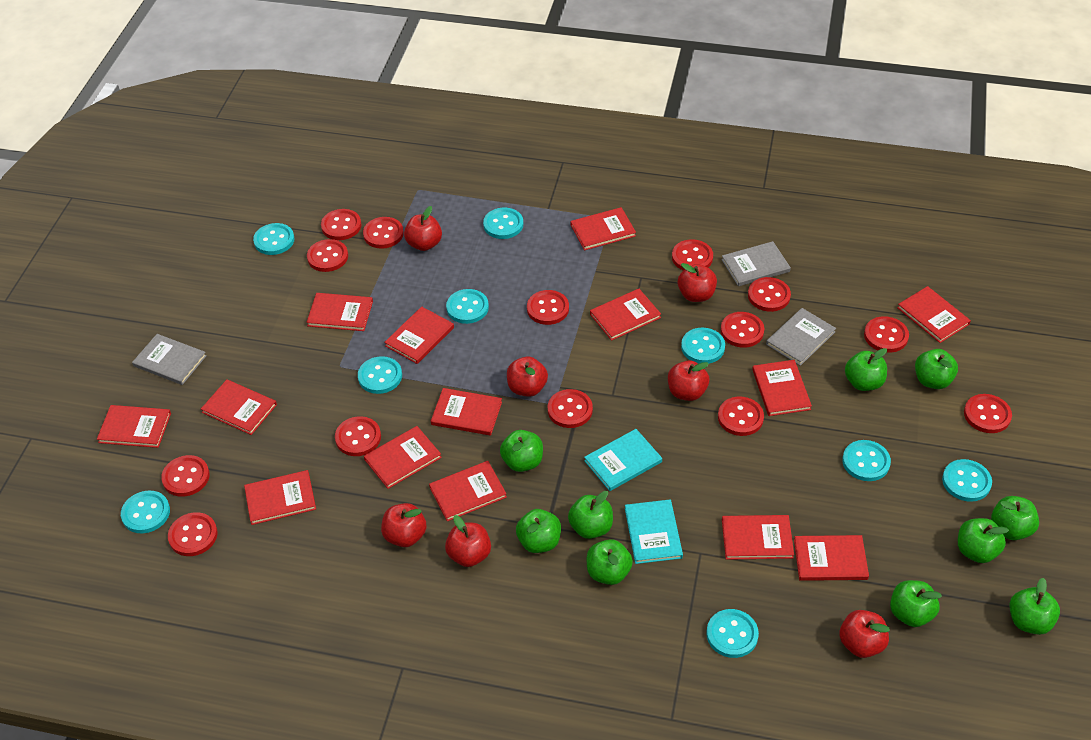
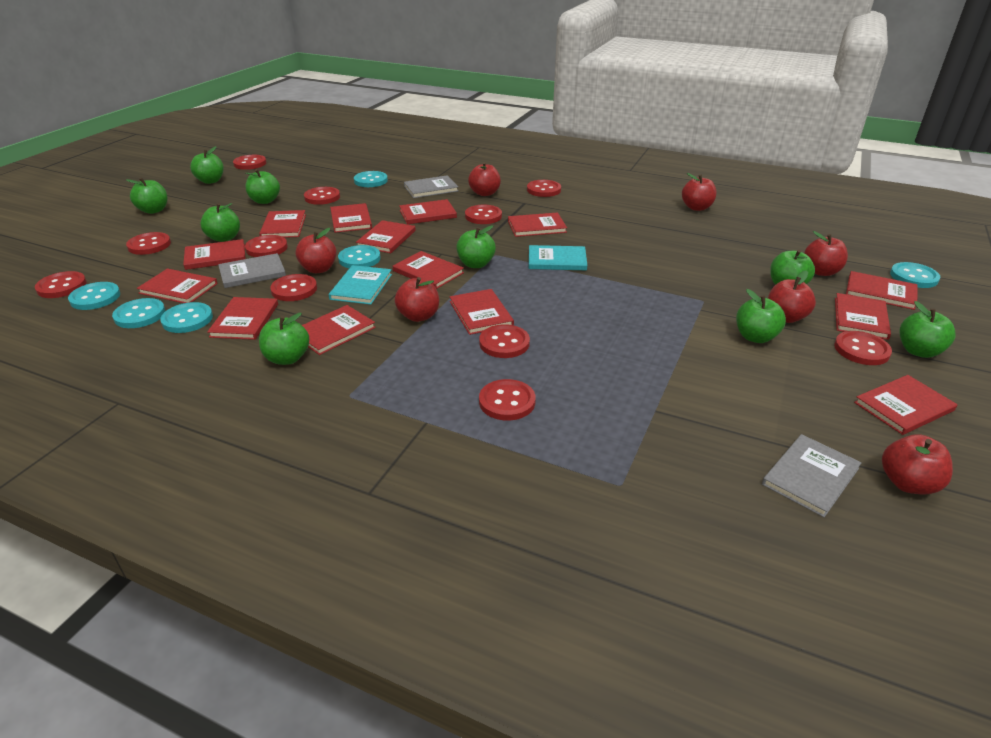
green apple: [500,430,543,472] [516,509,561,553] [568,491,613,539] [587,539,633,585] [845,348,887,391] [890,580,942,627] [915,349,958,389] [958,518,1009,563] [991,496,1039,540] [1009,578,1060,635] = 10 -> [126,178,167,214] [190,146,224,184] [201,203,240,242] [246,169,280,204] [259,313,309,365] [456,225,496,268] [736,289,786,343] [770,250,815,285] [900,301,956,358] = 9
red button: [161,455,210,497] [168,512,218,556] [307,239,348,272] [321,209,361,240] [335,416,381,456] [363,217,404,249] [527,290,569,325] [548,389,593,428] [672,239,713,271] [718,397,764,436] [720,312,764,348] [748,277,791,312] [864,316,909,353] [964,394,1012,433] = 14 -> [35,271,87,298] [126,232,171,255] [233,155,266,170] [245,235,288,257] [270,274,317,301] [304,187,340,205] [465,205,502,224] [479,324,530,358] [479,379,536,421] [527,180,561,197] [834,331,892,365] = 11
turquoise button: [121,491,170,533] [253,223,295,255] [358,356,402,394] [446,289,489,324] [483,208,523,239] [681,328,725,364] [706,609,759,658] [842,440,891,481] [942,459,992,502] = 9 -> [68,282,120,310] [112,298,166,328] [160,302,213,333] [338,245,381,268] [354,171,388,187] [890,262,941,288] = 6

